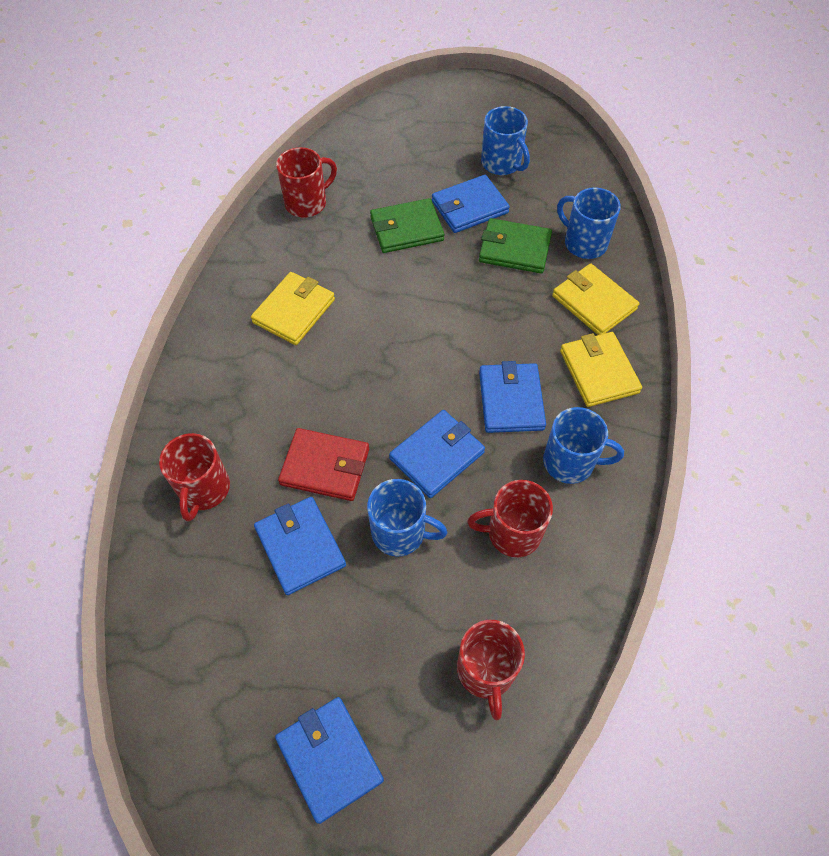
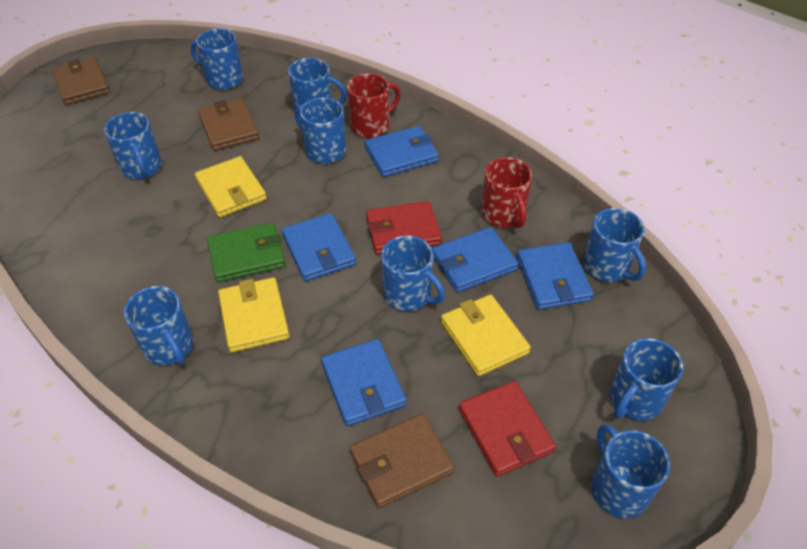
blue mug: [367,479,448,556] [481,106,530,175] [543,407,624,484] [557,187,621,259] = 4 -> [104,112,162,179] [124,286,193,365] [191,29,243,90] [288,58,347,112] [295,97,346,164] [381,235,445,311] [583,208,646,282] [591,424,670,518] [610,338,683,421] = 9
brown wallet: none = 0 -> [52,57,110,105] [198,99,259,151] [349,413,455,508] = 3
green wallet: [370,198,445,253] [479,218,552,274] = 2 -> [207,222,286,283] = 1
red mug: [159,433,230,522] [276,147,337,218] [457,620,525,720] [467,480,553,557] = 4 -> [347,73,401,138] [481,157,533,228] = 2
red wallet: [278,428,369,501] = 1 -> [366,201,442,255] [459,381,556,477] = 2

